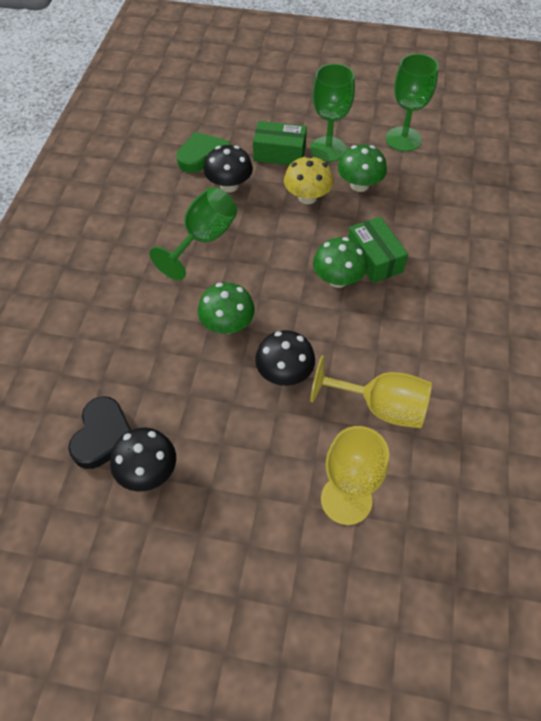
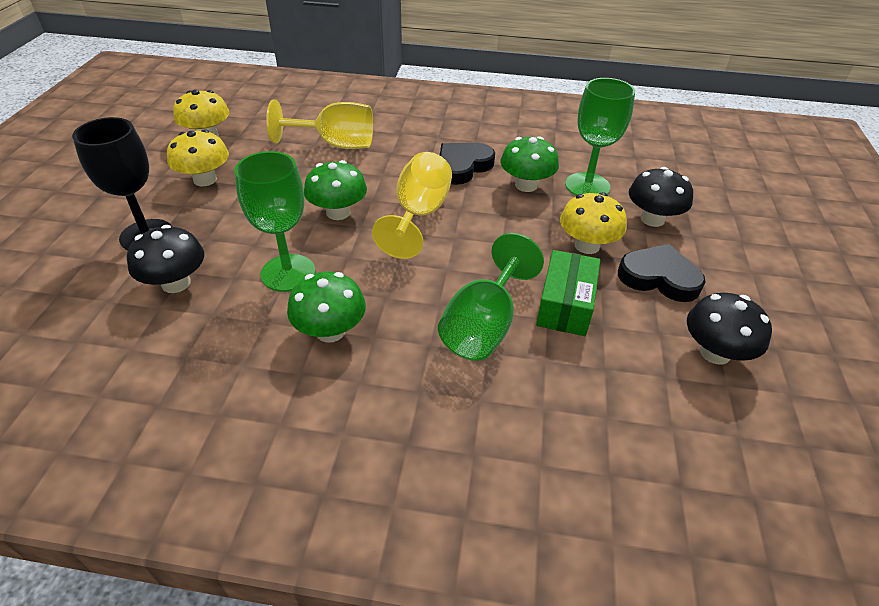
black goblet: none = 0 -> [72,117,172,250] = 1
black heart: [68,396,131,469] = 1 -> [440,143,495,185] [618,244,706,302] = 2
green box: [253,121,307,165] [348,216,408,283] = 2 -> [536,250,600,336] = 1
green heart: [177,132,231,173] = 1 -> none = 0
yellow mushroom: [284,155,334,204] = 1 -> [167,129,229,186] [173,89,229,136] [560,192,627,254] = 3

